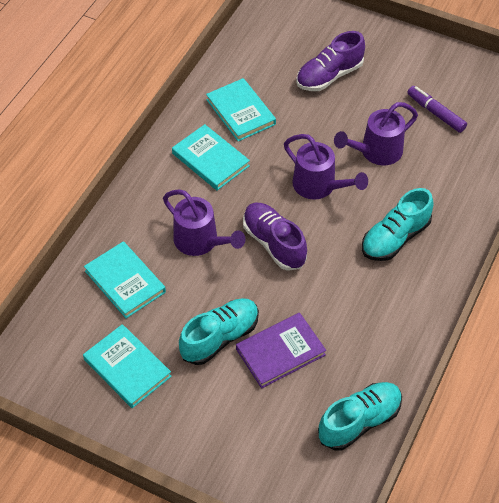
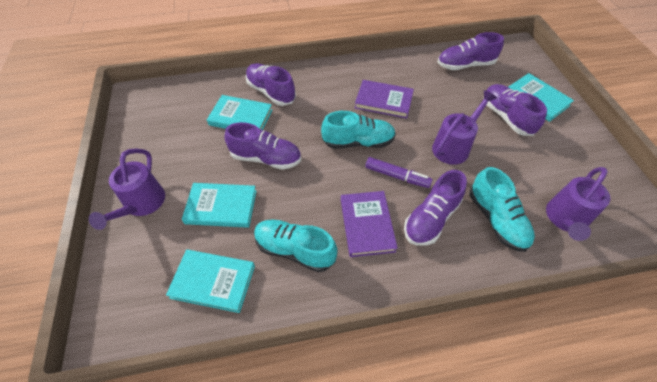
purple book: [236,313,326,388] = 1 -> [341,191,398,257] [355,80,414,119] = 2
purple shoe: [243,203,307,271] [296,31,365,91] = 2 -> [224,122,301,170] [246,63,296,106] [404,170,467,246] [438,32,504,70] [483,84,547,136] = 5

